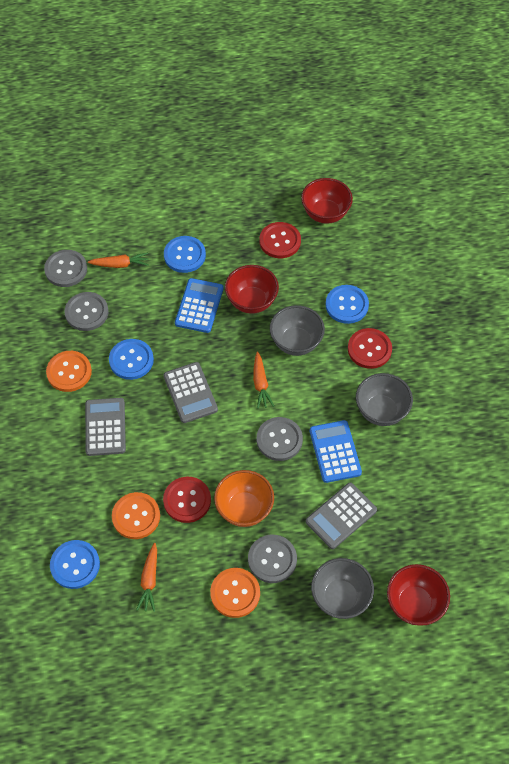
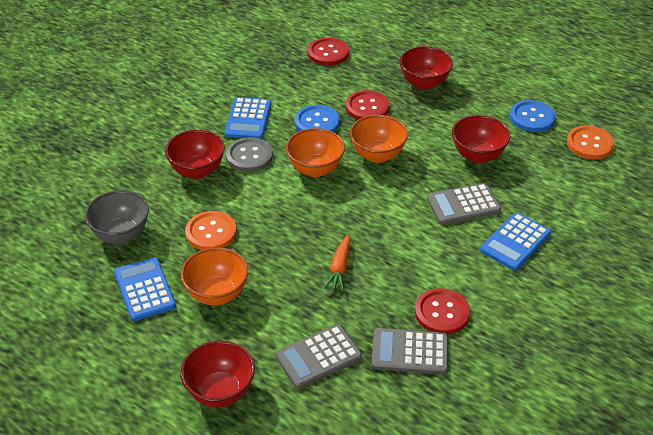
blue button: [50,540,100,589] [109,339,154,380] [164,236,206,273] [325,285,369,324] = 4 -> [295,105,339,132] [510,100,556,132] = 2
blue calculator: [175,278,224,333] [310,420,362,483] = 2 -> [114,257,176,321] [225,97,271,139] [480,212,551,271] = 3
grey bowl: [270,305,325,356] [311,558,374,619] [356,373,413,426] = 3 -> [85,190,149,243] = 1
grey button: [44,250,87,287] [65,292,109,331] [248,535,297,583] [257,417,303,461] = 4 -> [226,137,273,172] = 1
orange bowl: [214,470,274,527] = 1 -> [180,247,248,305] [286,128,345,177] [350,115,408,163] = 3
orange button: [46,351,92,392] [112,492,160,539] [210,568,260,618] = 3 -> [185,211,236,250] [567,125,614,159] = 2
orange carrot: [88,253,149,268] [136,543,157,612] [253,351,274,409] = 3 -> [324,235,350,291] = 1
red bowl: [225,265,279,314] [301,178,353,224] [387,564,450,626] = 3 -> [165,130,225,179] [181,341,255,407] [399,46,453,90] [452,115,510,163] = 4

